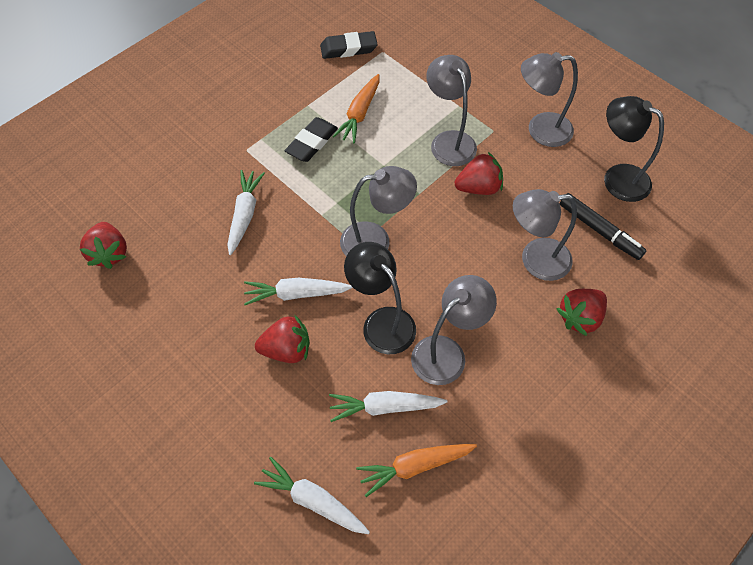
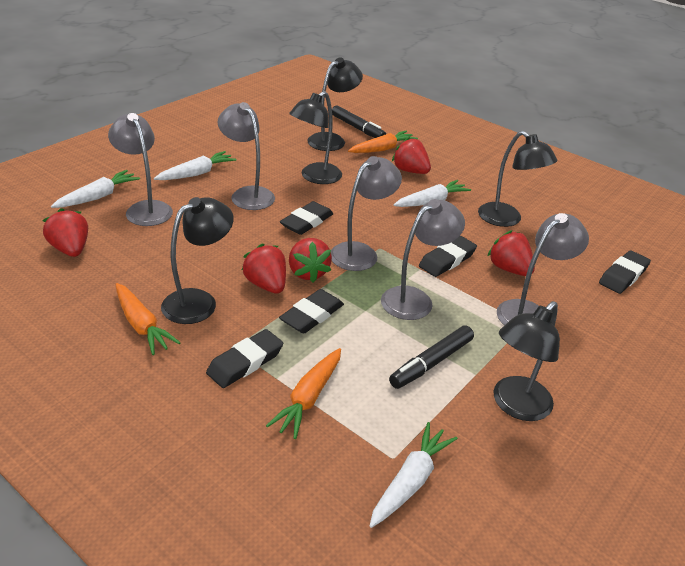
black eraser: [285,117,338,162] [320,31,378,59] = 2 -> [206,329,283,388] [279,289,344,334] [280,201,333,235] [419,236,477,277] [599,250,651,294] = 5
black lamp: [344,242,416,354] [604,96,664,202] = 2 -> [161,197,234,324] [289,91,342,184] [307,57,363,151] [478,131,557,227] [493,301,560,421] = 5
black marker: [560,193,647,260] = 1 -> [332,105,386,138] [389,325,474,389] = 2
orange carrot: [333,74,379,143] [356,444,477,497] = 2 -> [115,283,181,355] [266,348,341,439] [348,131,418,153] = 3
red strawberry: [80,222,127,269] [255,314,310,363] [455,152,503,195] [557,289,607,336] = 4 -> [43,208,88,257] [242,244,286,294] [289,238,332,283] [392,137,431,174] [487,230,535,276] = 5

